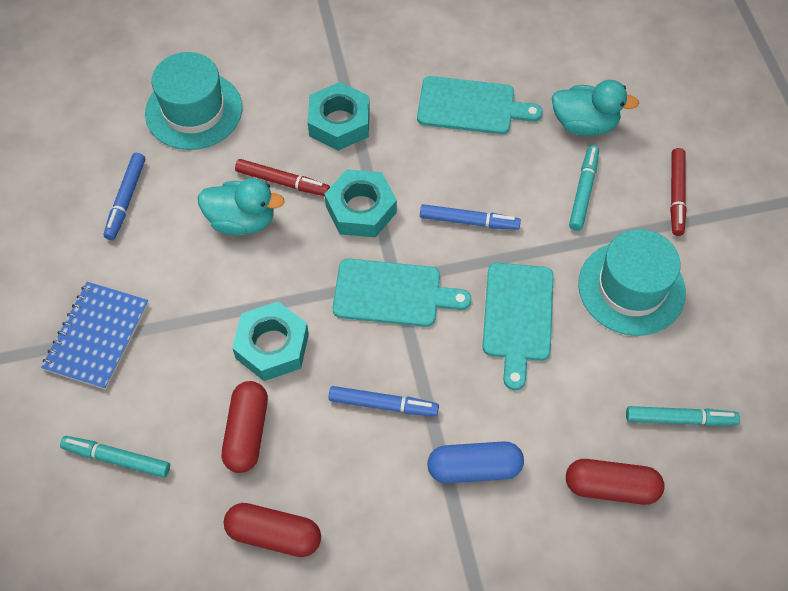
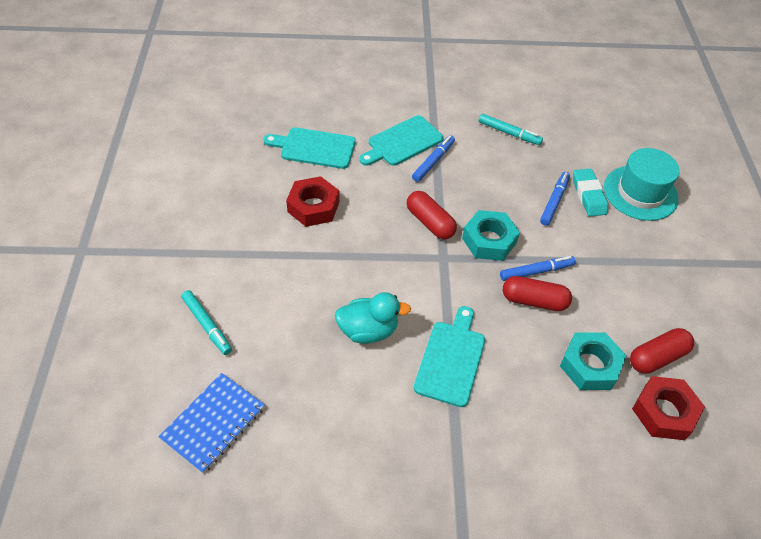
blue capsule: [427,441,524,483] = 1 -> none = 0
red marker: [235,159,330,196] [670,148,687,236] = 2 -> none = 0
red nut: none = 0 -> [286,176,340,227] [632,376,705,440] = 2
turquoise duck: [198,178,285,235] [552,80,639,136] = 2 -> [335,292,411,344] = 1
turquoise eraser: none = 0 -> [573,169,608,216] = 1
turquoise hat: [145,52,242,150] [578,229,686,336] = 2 -> [604,148,680,221] = 1
turquoise marker: [60,436,170,478] [569,145,599,231] [626,406,740,426] = 3 -> [181,290,232,355] [478,114,543,145] = 2
turquoise nut: [232,301,309,381] [308,82,370,151] [325,169,397,238] = 3 -> [462,210,520,261] [560,332,627,390] = 2

